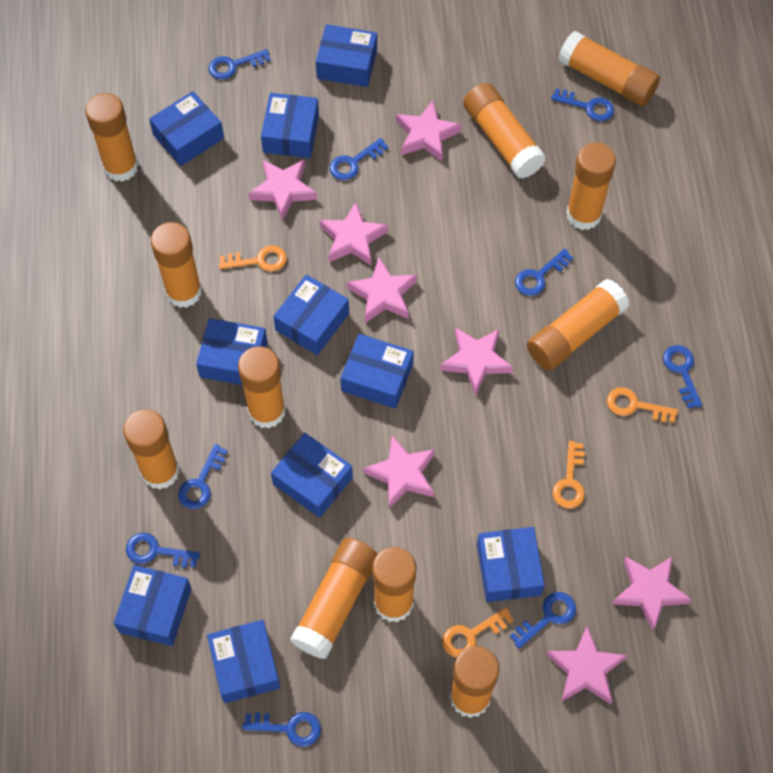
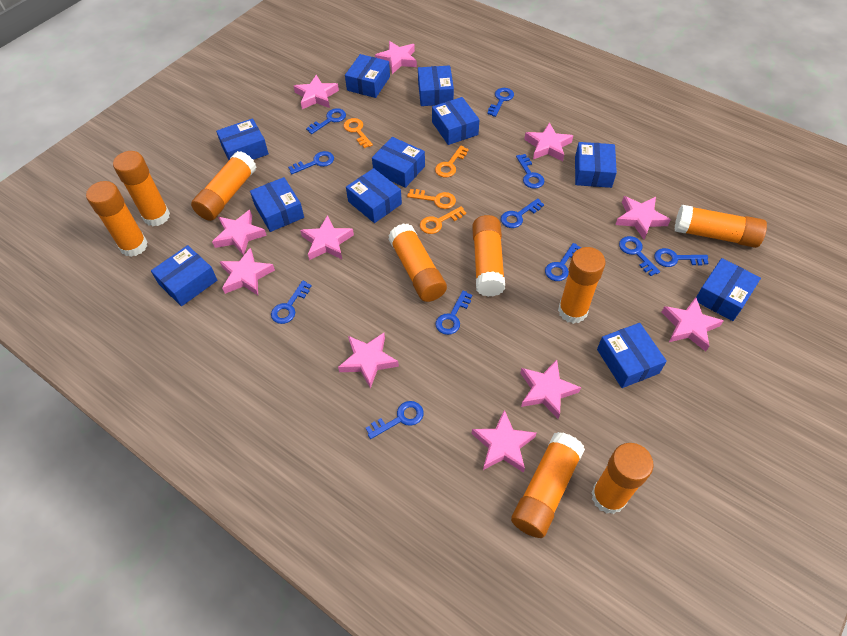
blue box: [114,565,192,646] [149,91,224,166] [196,318,268,385] [207,620,280,703] [261,93,319,158] [271,433,353,518] [273,275,349,355] [316,24,377,87] [340,334,414,409] [477,527,545,602] = 10 -> [151,245,217,306] [216,118,269,160] [250,177,304,232] [345,54,390,98] [346,168,402,223] [372,137,425,188] [418,65,454,106] [432,97,479,145] [575,142,617,188] [597,323,667,388] [696,258,761,321] = 11
blue key: [126,533,200,568] [178,444,227,509] [208,49,271,80] [242,712,321,747] [330,138,388,180] [510,592,576,649] [515,248,573,296] [551,89,614,121] [663,345,702,408] = 9 -> [271,281,311,324] [288,151,334,174] [306,108,346,134] [366,401,424,439] [435,290,472,335] [487,88,514,117] [501,198,544,228] [516,154,545,189] [545,243,582,281] [619,236,660,276] [654,248,708,267] = 11
orange glue stick: [85,93,138,182] [123,409,180,490] [151,222,202,308] [238,346,286,429] [290,538,378,659] [372,547,416,622] [450,646,499,718] [463,83,546,179] [527,279,629,371] [558,31,660,106] [566,142,616,230] = 11 -> [86,181,148,257] [113,151,170,226] [191,151,256,221] [388,223,447,302] [472,215,505,297] [511,432,585,538] [558,247,606,324] [591,443,654,514] [674,205,767,248] = 9
pink star: [248,160,317,221] [319,202,388,265] [347,257,417,323] [363,435,435,509] [396,101,462,161] [440,327,513,395] [546,626,627,704] [612,556,692,631] = 8 -> [212,210,267,256] [219,248,275,295] [294,75,339,109] [300,215,354,260] [338,333,399,389] [375,41,417,74] [472,410,536,473] [520,360,581,419] [524,123,573,161] [615,196,671,239] [662,297,724,351] = 11

